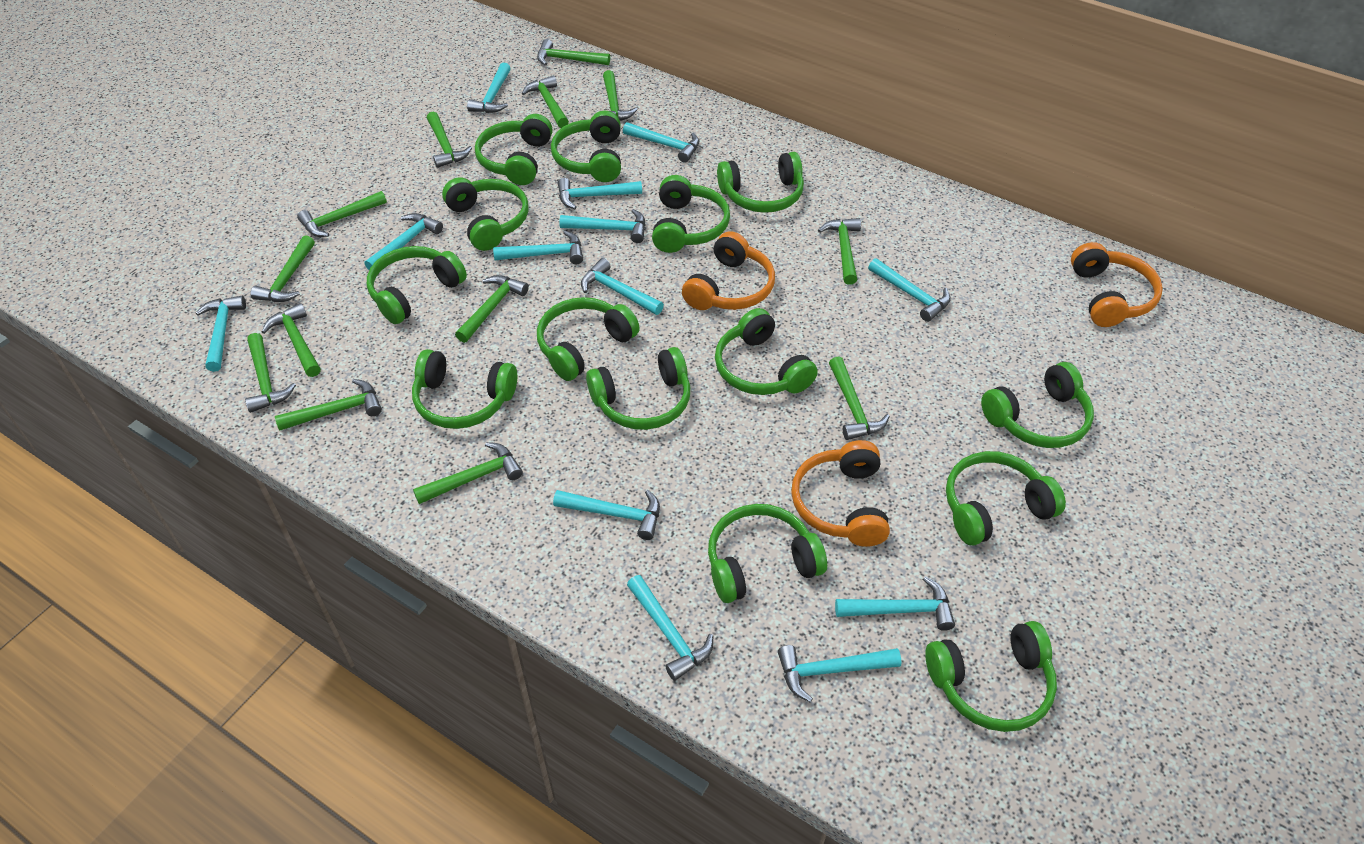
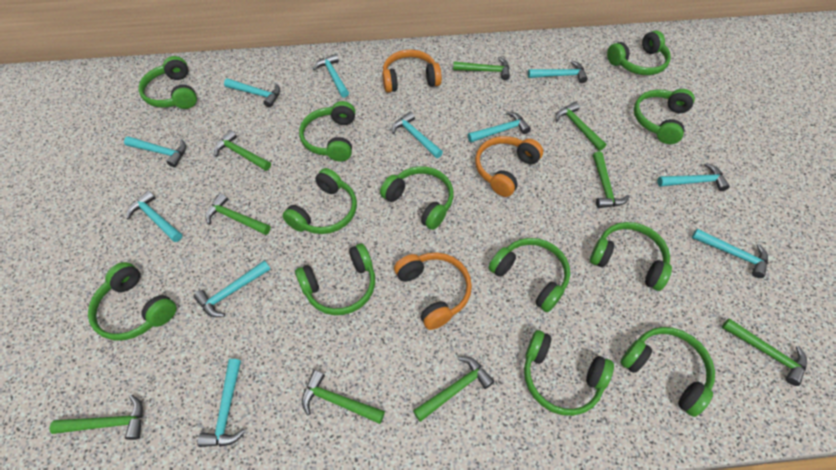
green hammer: [245,333,296,413] [250,236,315,302] [262,303,321,377] [275,379,382,431] [297,191,387,237] [413,442,523,504] [427,111,472,168] [455,275,529,343] [521,75,569,128] [537,39,610,66] [603,70,638,121] [818,218,861,285] [829,356,890,440] = 13 -> [50,395,143,440] [205,193,271,235] [214,130,271,171] [302,370,385,424] [413,356,494,422] [453,57,510,80] [556,102,606,151] [593,151,630,208] [722,318,807,386] = 9
green headphones: [367,246,467,324] [412,349,517,429] [442,177,529,251] [475,114,553,185] [537,297,640,381] [551,111,621,182] [586,347,690,430] [652,175,730,253] [708,504,827,603] [715,308,818,395] [717,152,804,213] [925,621,1057,732] [946,451,1066,545] [981,362,1094,448] = 14 -> [88,262,177,341] [139,56,197,109] [282,168,357,234] [295,243,375,315] [299,101,355,162] [380,166,454,230] [489,238,570,313] [524,330,614,416] [590,222,672,291] [607,30,671,75] [620,327,715,417] [634,89,695,144] = 12
turquoise hammer: [195,296,246,372] [365,213,443,270] [467,63,511,113] [493,231,583,264] [553,490,660,540] [558,178,642,209] [559,209,646,243] [581,258,664,315] [623,122,699,163] [627,575,713,681] [778,645,902,702] [835,577,955,631] [868,258,951,322] = 13 -> [124,136,186,167] [126,190,182,242] [194,261,271,317] [197,359,245,447] [224,78,280,108] [313,54,349,98] [392,111,443,158] [468,111,531,142] [528,61,588,83] [657,163,730,191] [692,229,768,278] = 11

